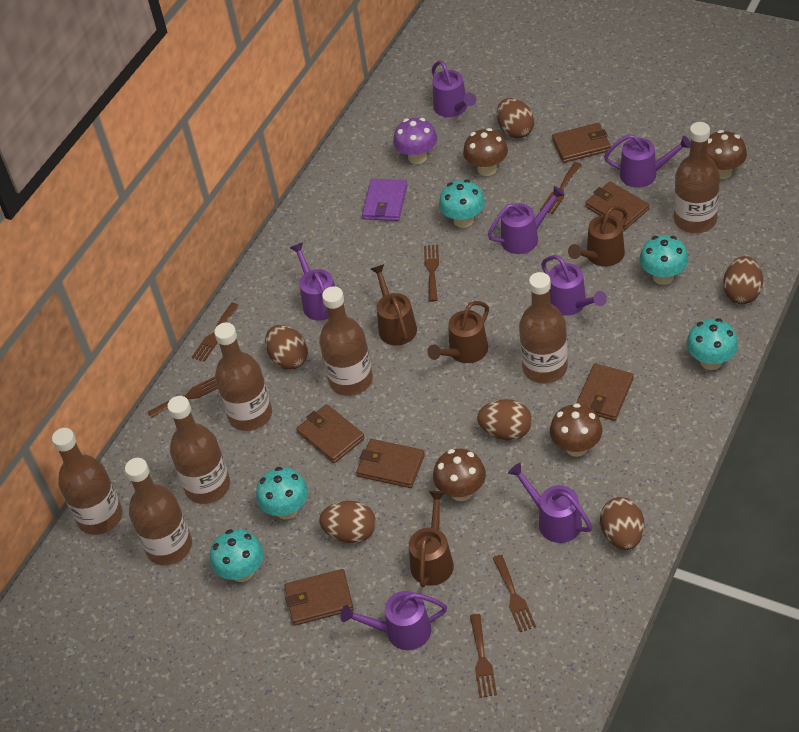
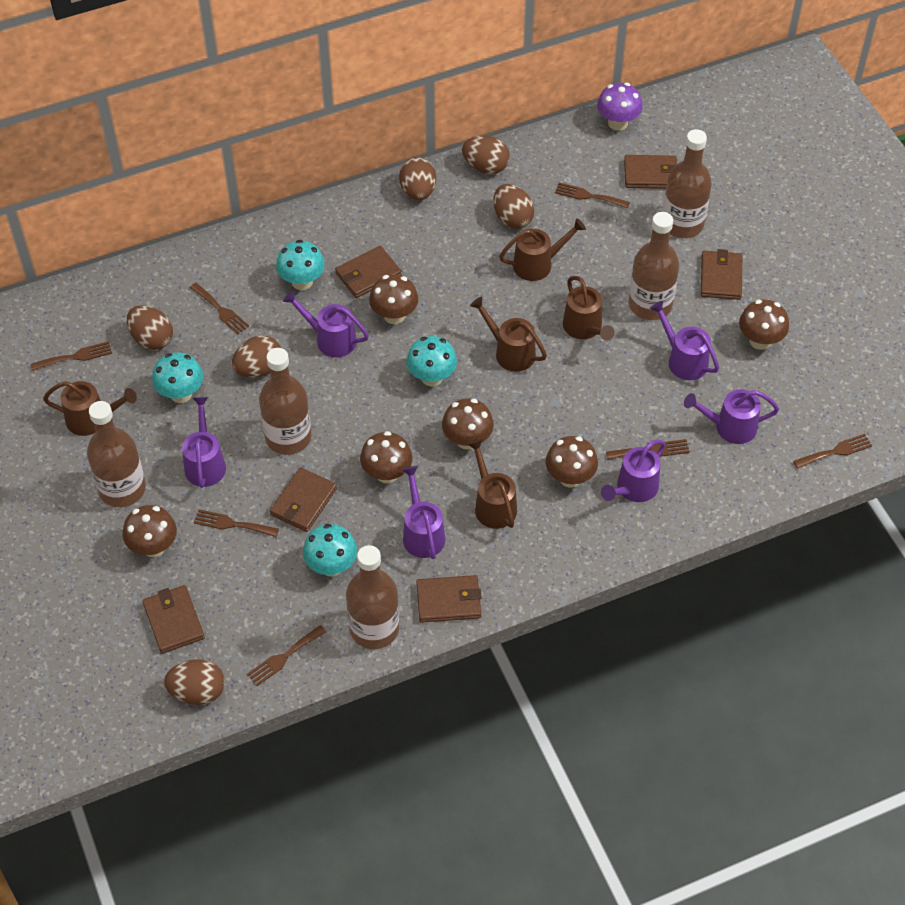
brown bottle: [52,428,122,535] [125,458,192,565] [167,396,230,504] [214,323,272,431] [319,286,373,396] [519,272,568,383] [674,122,720,233] = 7 -> [87,401,146,507] [259,348,312,455] [346,545,399,649] [629,212,679,320] [663,129,712,238] = 5
brown fork: [147,376,218,418] [192,303,239,362] [424,245,439,302] [470,614,497,698] [493,555,536,632] [540,162,581,214] = 6 -> [31,341,112,371] [190,283,249,334] [194,509,279,537] [247,625,326,686] [555,182,630,208] [606,439,690,460] [793,434,872,469] = 7
brown mushroom: [433,449,486,501] [463,128,508,176] [550,403,602,457] [708,130,747,179] = 4 -> [123,505,177,557] [360,431,412,483] [369,274,418,324] [442,398,494,450] [546,436,598,487] [739,300,789,350] = 6
brown watering can: [371,264,417,346] [409,491,454,587] [427,301,489,363] [568,206,628,267] = 4 -> [43,381,137,436] [468,439,517,529] [470,297,547,372] [499,218,586,281] [563,276,615,341] = 5
purple wallet: [362,179,407,221] = 1 -> none = 0
purple watering can: [290,242,335,321] [340,591,447,650] [432,61,476,117] [488,186,565,254] [508,463,592,543] [541,255,607,316] [604,134,691,188] = 7 -> [182,397,226,488] [283,290,369,358] [402,466,445,559] [601,440,665,502] [650,301,719,380] [684,389,779,444] = 6
turquoise mushroom: [210,529,264,582] [256,467,308,520] [439,179,485,228] [639,235,688,285] [686,318,738,370] = 5 -> [152,352,203,403] [276,239,325,290] [303,524,357,577] [407,336,457,387] = 4

